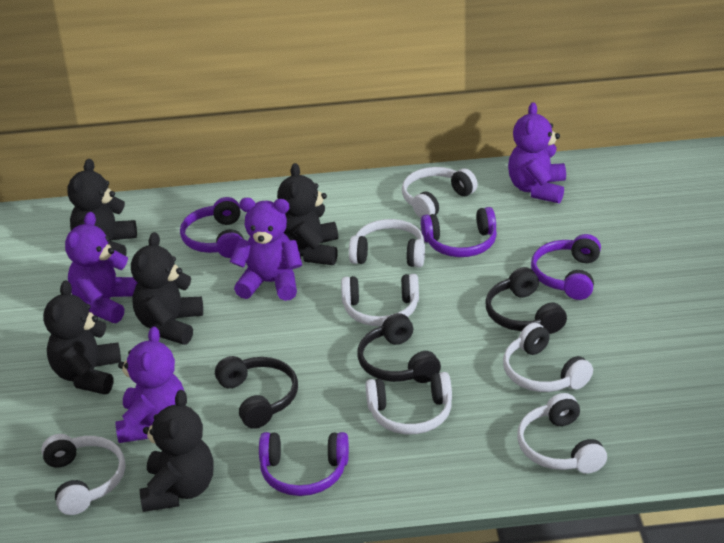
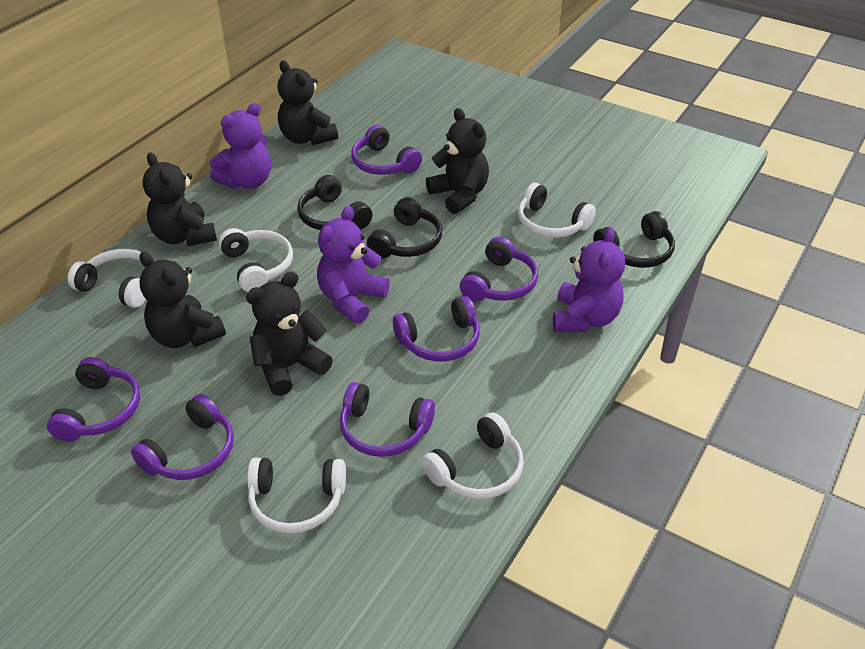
purple headphones: [180,197,244,258] [259,432,349,496] [421,207,497,257] [531,234,601,300] = 4 -> [47,357,140,442] [131,394,234,480] [340,382,435,457] [351,125,422,175] [393,296,480,362] [460,236,538,302] = 6
purple teddy bear: [65,212,137,323] [115,326,185,443] [230,198,302,301] [508,102,566,204] = 4 -> [210,103,271,189] [317,206,390,324] [553,228,625,332] = 3
white headphones: [41,434,125,515] [341,274,419,326] [349,219,425,267] [365,372,452,434] [402,167,478,218] [503,323,593,392] [517,393,607,474] = 7 -> [67,249,146,308] [219,228,293,292] [247,458,346,533] [422,412,524,499] [518,183,596,238] = 5

